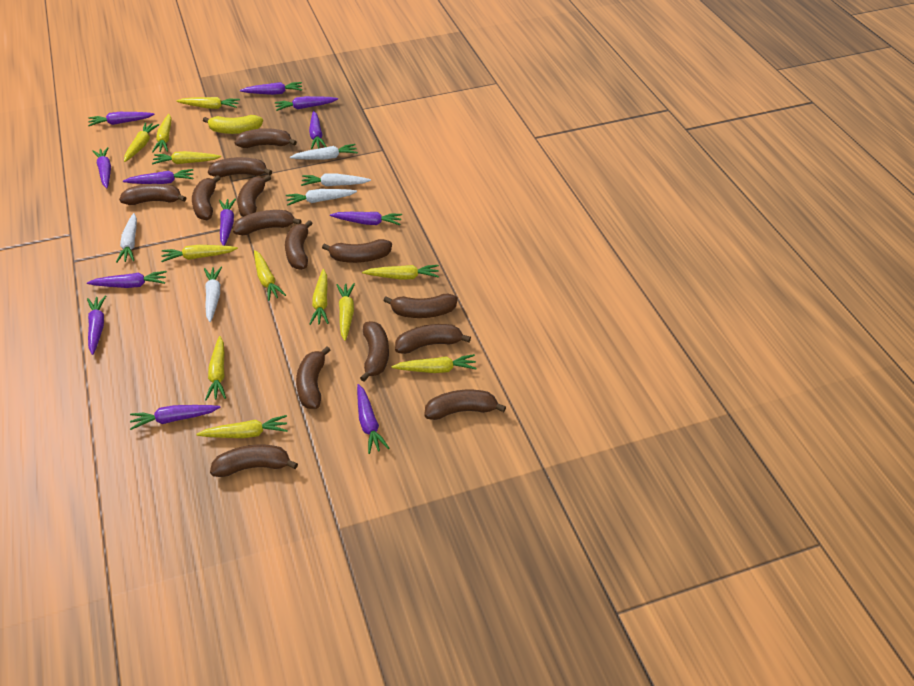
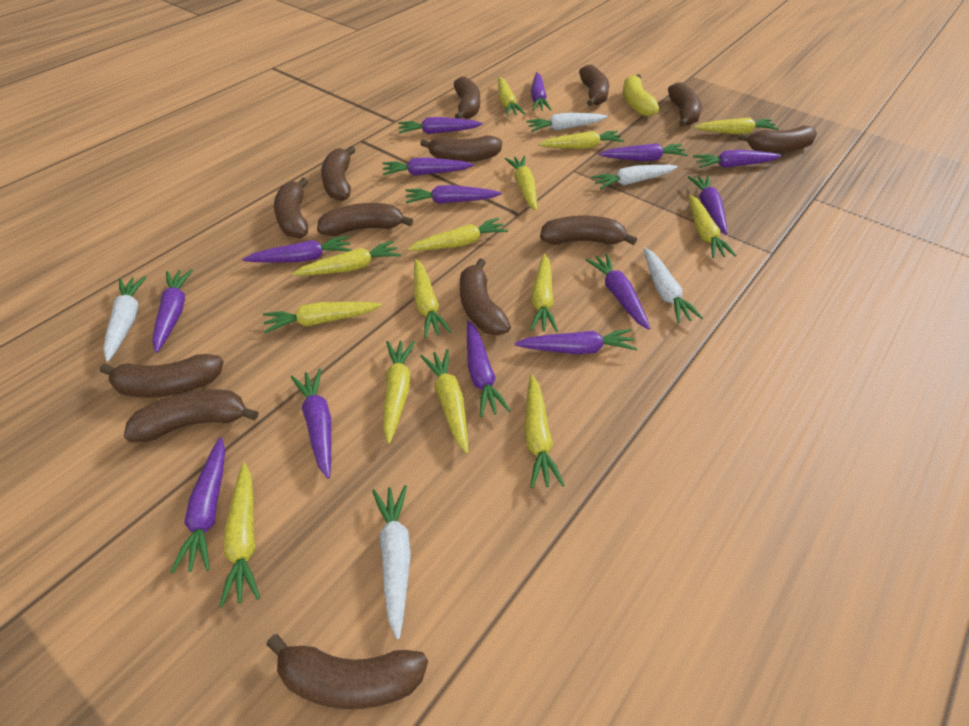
brown banana: [119,184,186,205] [192,175,221,220] [208,157,272,177] [210,445,298,477] [233,210,302,235] [235,128,297,148] [237,175,271,217] [285,220,313,270] [296,346,331,409] [322,239,392,263] [360,321,389,382] [384,294,458,318] [395,324,471,354] [424,390,506,420] = 14 -> [100,354,224,398] [124,389,258,442] [266,634,428,709] [274,178,308,239] [317,203,413,236] [321,146,355,201] [420,135,502,162] [454,76,480,119] [460,259,511,335] [540,215,637,245] [579,65,609,106] [668,83,702,127] [738,125,817,153] = 13
purple carrot: [87,271,167,288] [87,296,106,355] [88,112,155,126] [92,147,111,188] [123,169,193,184] [130,405,220,430] [219,198,236,246] [240,82,302,95] [275,96,338,111] [309,111,327,149] [330,212,402,225] [357,384,389,454] = 12 -> [152,269,193,353] [170,437,225,573] [242,235,352,262] [291,369,331,479] [382,157,474,176] [398,117,483,134] [405,185,502,204] [467,320,511,417] [515,329,637,354] [531,72,552,111] [585,254,651,330] [599,143,688,161] [688,176,727,235] [693,150,782,168] = 14
yellow carrot: [124,123,159,162] [152,114,172,153] [152,151,221,165] [161,245,238,262] [177,97,240,109] [196,415,288,438] [205,336,226,401] [254,250,286,301] [310,269,329,325] [336,283,355,341] [362,265,439,280] [392,354,477,373] = 12 -> [219,463,260,607] [263,302,382,333] [292,240,401,276] [383,341,415,444] [407,218,508,251] [414,259,452,338] [420,349,468,454] [498,77,525,116] [505,156,537,211] [524,374,565,488] [530,254,558,332] [538,131,624,149] [689,195,736,258] [694,117,779,134] = 14

